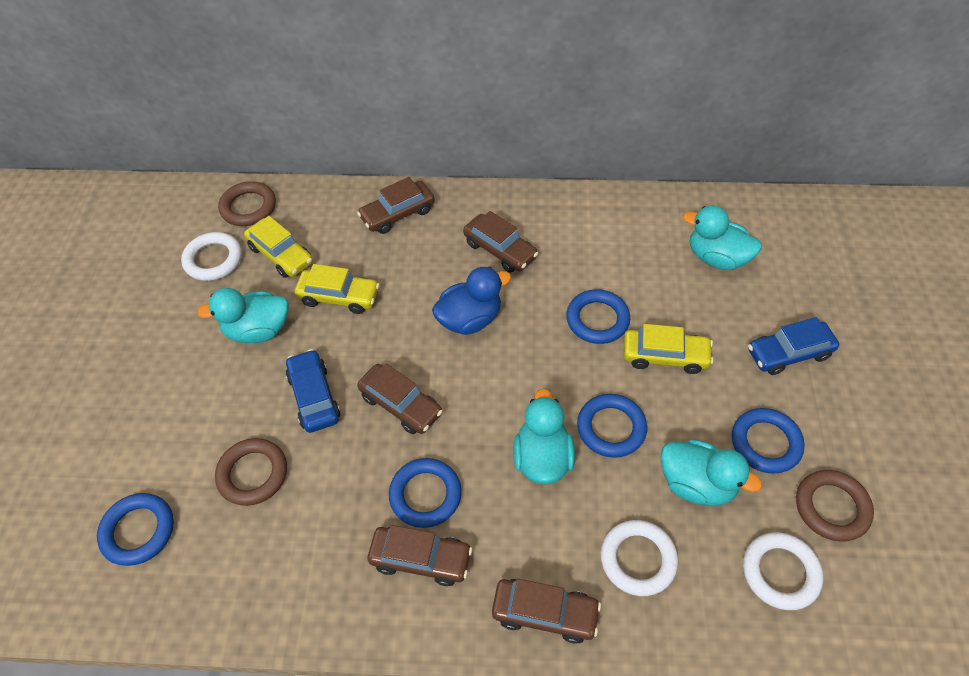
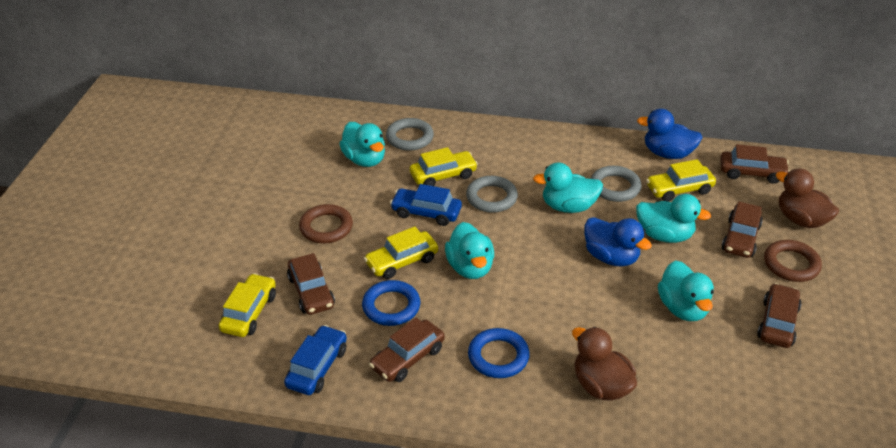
blue duck: [432,267,511,335] = 1 -> [584,217,652,267] [637,109,703,159] = 2
blue ring: [97,493,174,566] [389,458,462,528] [566,289,630,344] [577,394,647,458] [732,408,805,474] = 5 -> [362,280,420,326] [468,328,530,378] = 2
brown duck: none = 0 -> [572,327,637,401] [776,168,839,228] = 2
brown ring: [215,438,287,506] [218,181,276,226] [796,470,874,541] = 3 -> [299,204,353,243] [764,240,822,282] = 2
grey ring: none = 0 -> [386,118,434,151] [466,176,518,213] [591,166,642,202] = 3
turquoise duck: [197,288,289,343] [513,389,575,485] [660,439,762,506] [683,206,762,270] = 4 -> [339,122,385,167] [445,222,494,279] [533,162,603,213] [636,194,711,243] [658,260,714,321] = 5
white ring: [181,232,242,281] [601,520,678,596] [743,532,823,610] = 3 -> none = 0
yellow car: [244,216,313,278] [295,264,380,314] [624,324,714,374] = 3 -> [219,273,276,337] [364,226,438,279] [410,147,478,186] [646,159,716,202] = 4

